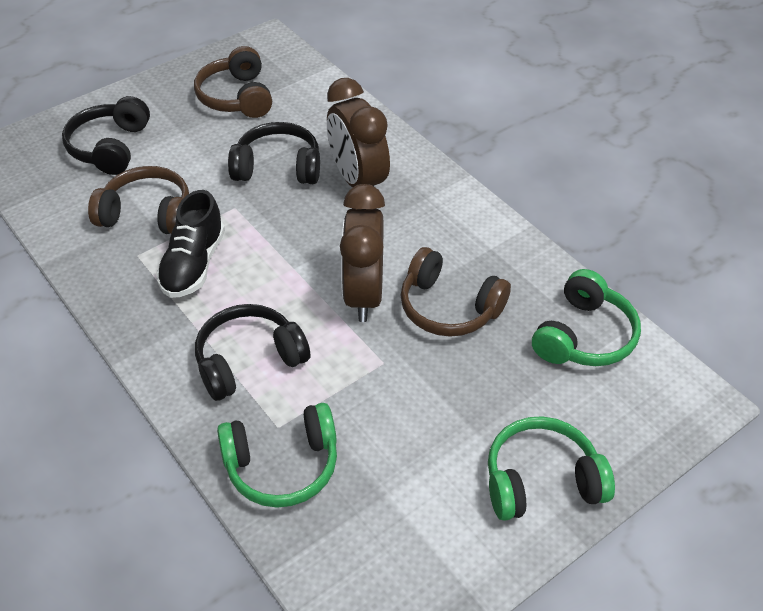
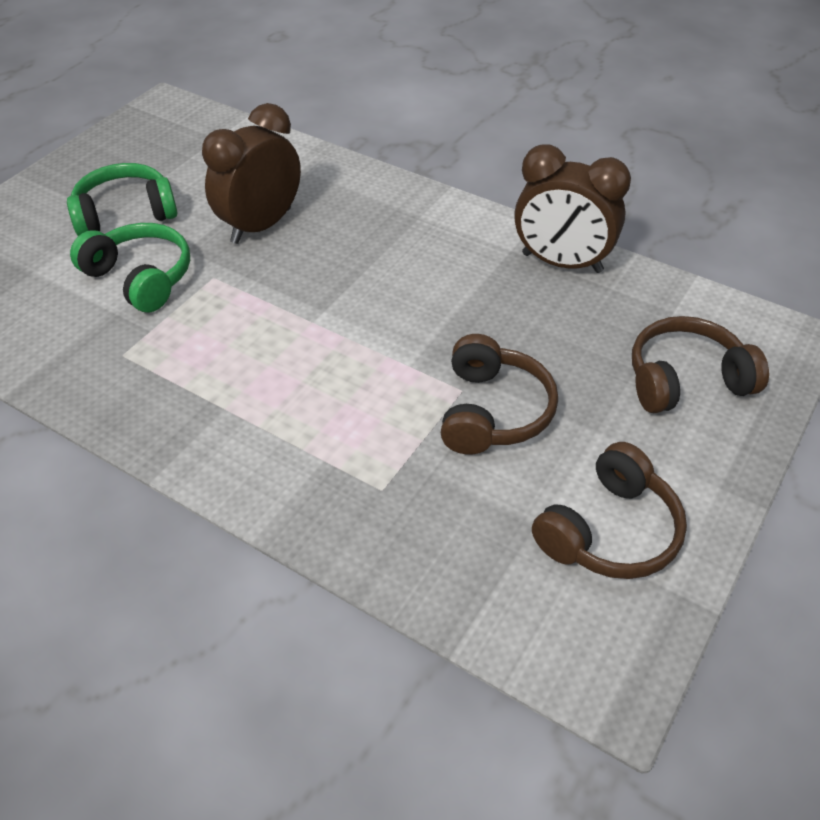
black headphones: [62,96,150,175] [195,304,310,401] [228,122,320,184] = 3 -> none = 0
black shoe: [156,190,225,298] = 1 -> none = 0
green headphones: [217,403,337,508] [488,416,615,521] [532,269,641,366] = 3 -> [67,163,178,236] [70,223,190,312] = 2

